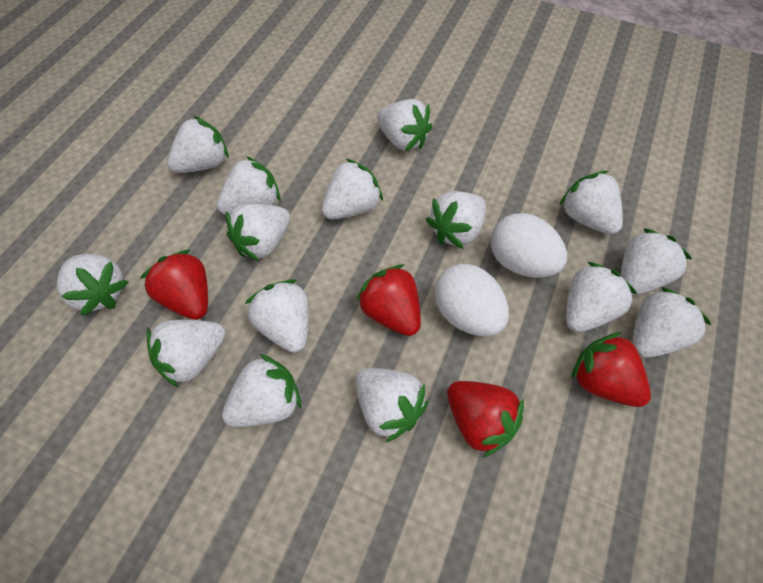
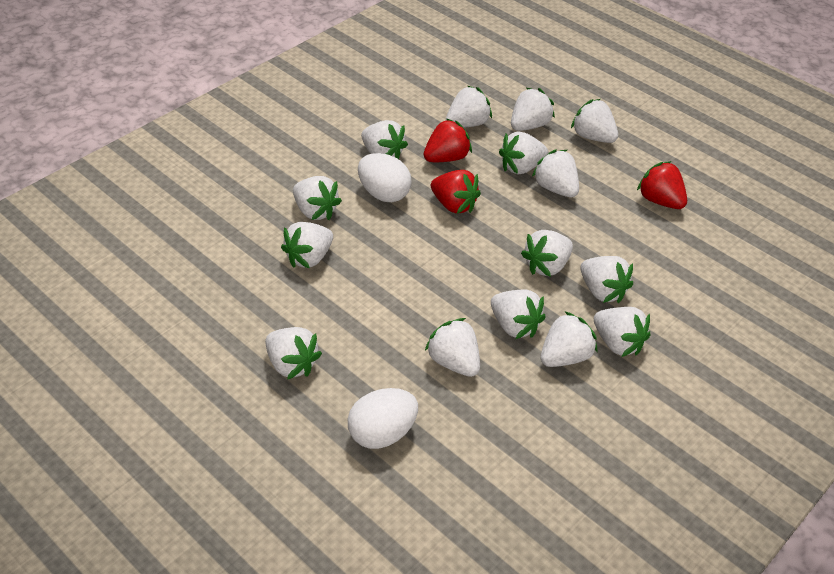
red strawberry: [140,250,208,320] [356,265,421,336] [447,381,524,458] [571,332,651,407] = 4 -> [423,118,472,162] [431,170,481,214] [637,161,687,209] = 3

